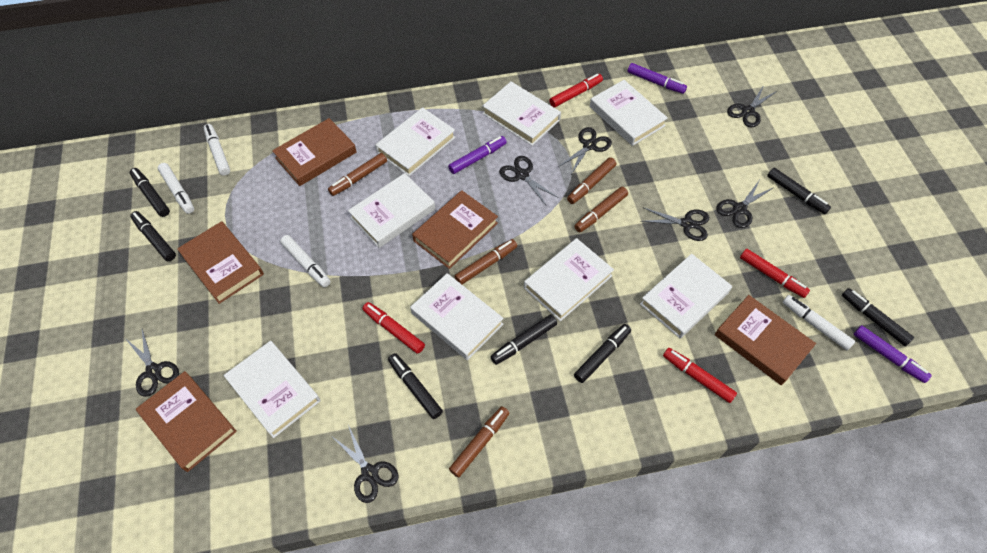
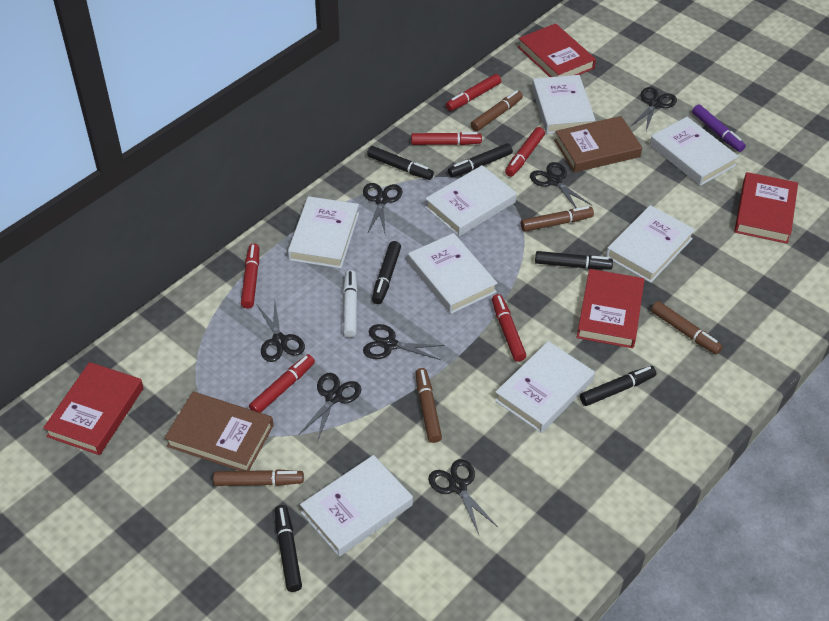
black marker: [130,168,170,217] [130,211,176,261] [388,353,443,419] [490,315,557,365] [574,324,631,383] [767,168,831,214] [842,288,914,346] = 7 -> [275,505,302,592] [367,146,434,180] [372,241,401,304] [448,143,513,177] [535,251,613,270] [580,366,656,406] = 6
brown book: [136,371,237,472] [177,221,264,304] [272,118,356,186] [412,190,498,269] [715,295,816,385] = 5 -> [165,392,273,471] [554,116,642,173] = 2
purple marker: [448,136,507,174] [628,63,687,94] [854,325,932,383] = 3 -> [692,104,746,152] = 1
red book: none = 0 -> [43,362,143,455] [518,23,596,77] [577,269,644,348] [734,172,798,244] = 4
red marker: [362,302,425,354] [549,73,603,108] [663,348,737,403] [740,249,810,298] = 4 -> [241,244,259,309] [249,354,315,413] [411,132,482,145] [446,74,501,111] [492,294,526,362] [505,127,545,177] = 6
white marker: [158,163,194,214] [204,124,230,175] [280,235,331,287] [783,295,855,350] = 4 -> [343,270,358,337] = 1

